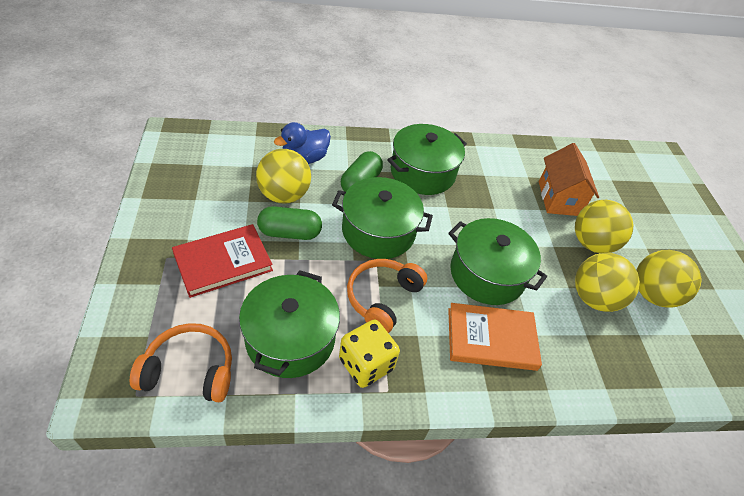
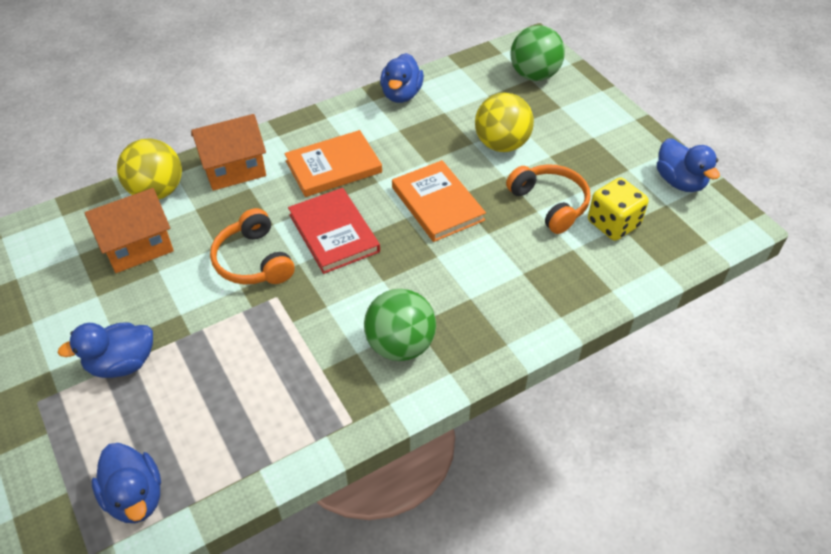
blue duck: [274,122,331,164] = 1 -> [57,323,153,378] [92,443,161,523] [380,53,424,103] [657,138,720,192] = 4
green ball: none = 0 -> [364,289,436,361] [510,25,565,81] = 2
green capsule: [257,206,322,240] [341,151,383,192] = 2 -> none = 0
green pot: [239,270,340,378] [332,177,433,259] [387,124,467,195] [448,218,547,305] = 4 -> none = 0
orange book: [448,303,542,371] = 1 -> [284,130,382,197] [392,160,486,242] = 2
orange house: [539,143,599,216] = 1 -> [84,188,174,273] [191,114,266,191] = 2
yellow ball: [256,149,311,203] [575,200,633,253] [575,253,640,312] [637,250,701,308] = 4 -> [117,138,182,199] [475,93,534,152] = 2

